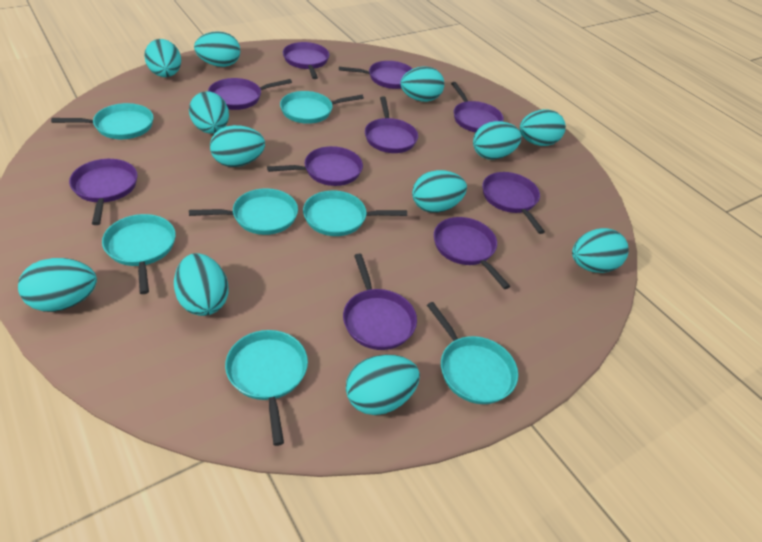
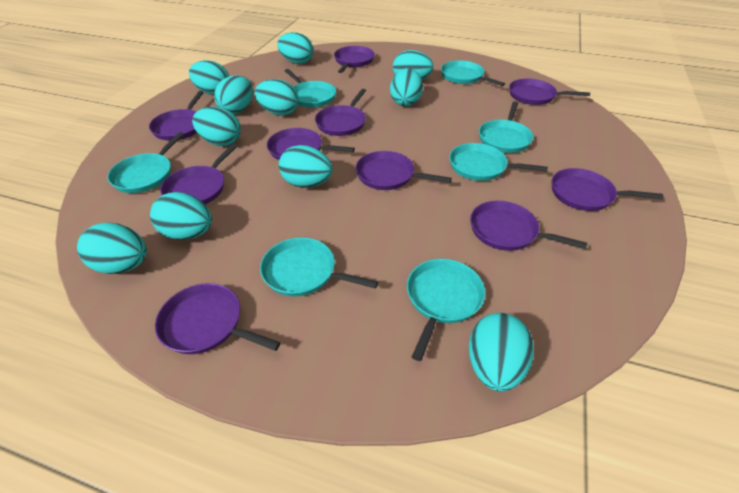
turquoise egg: [18,258,97,312] [144,39,181,77] [174,253,229,316] [189,91,229,134] [194,31,240,67] [210,125,265,167] [346,355,420,415] [400,66,444,102] [412,170,467,213] [473,121,522,160] [520,109,566,146] [572,228,629,273] = 12 -> [77,223,147,274] [150,192,212,240] [189,60,229,95] [192,107,241,146] [214,75,253,114] [255,79,299,116] [277,32,313,64] [279,145,333,188] [390,68,423,106] [393,50,433,80] [469,313,534,391] = 11

